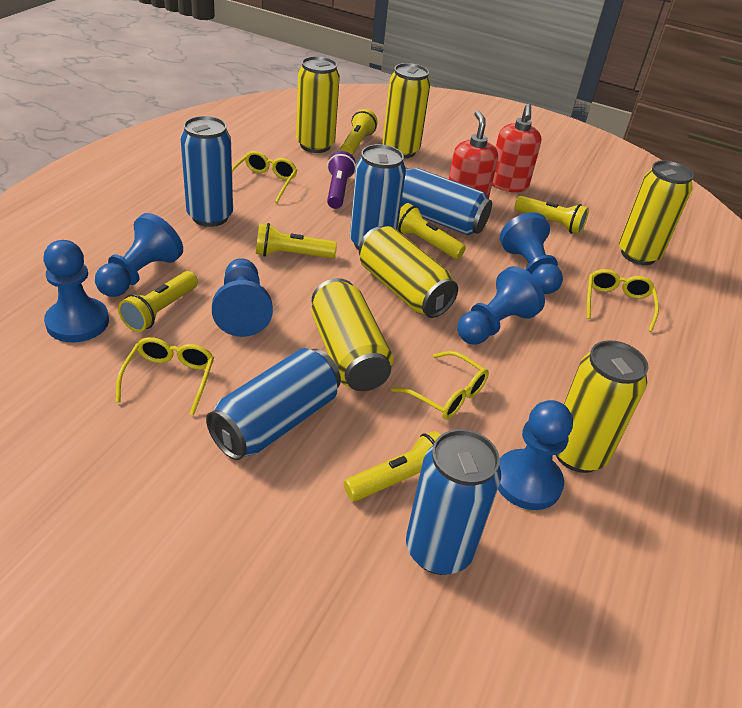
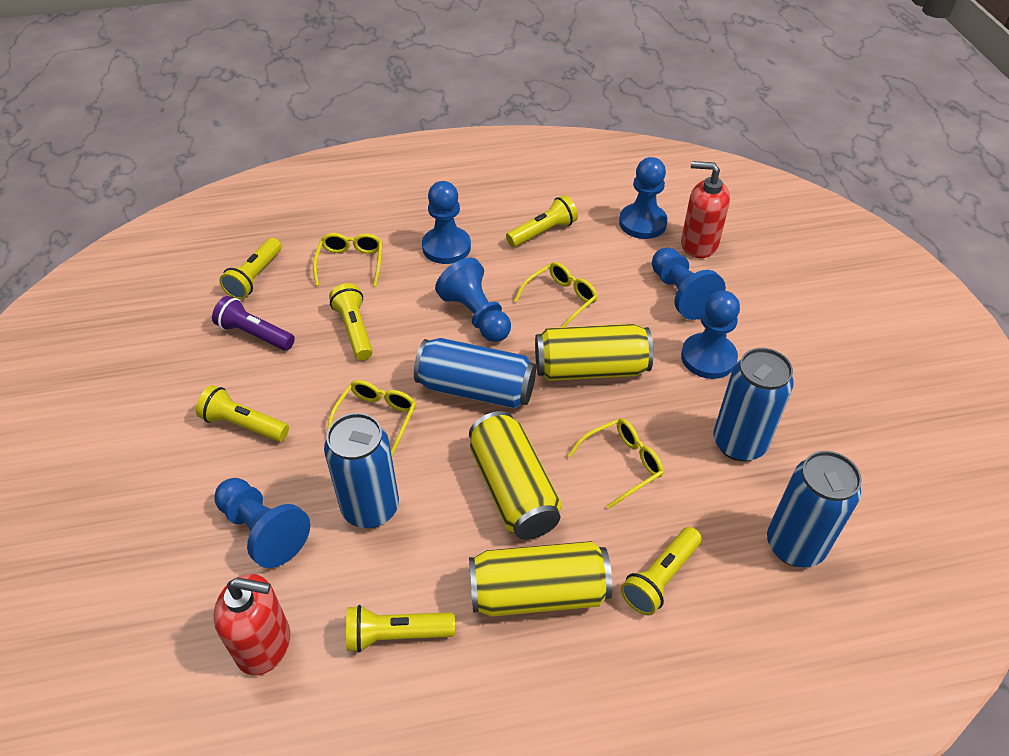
blue can: [181,116,233,227] [206,348,341,460] [350,144,406,250] [401,168,492,235] [406,429,501,575] = 5 -> [324,413,399,528] [414,338,536,409] [713,348,794,461] [767,451,862,567] = 4
yellow can: [296,56,340,153] [311,278,393,391] [359,226,458,318] [383,63,430,158] [556,340,648,473] [619,160,694,265] = 6 -> [469,411,562,540] [469,541,612,617] [535,324,653,381] = 3

